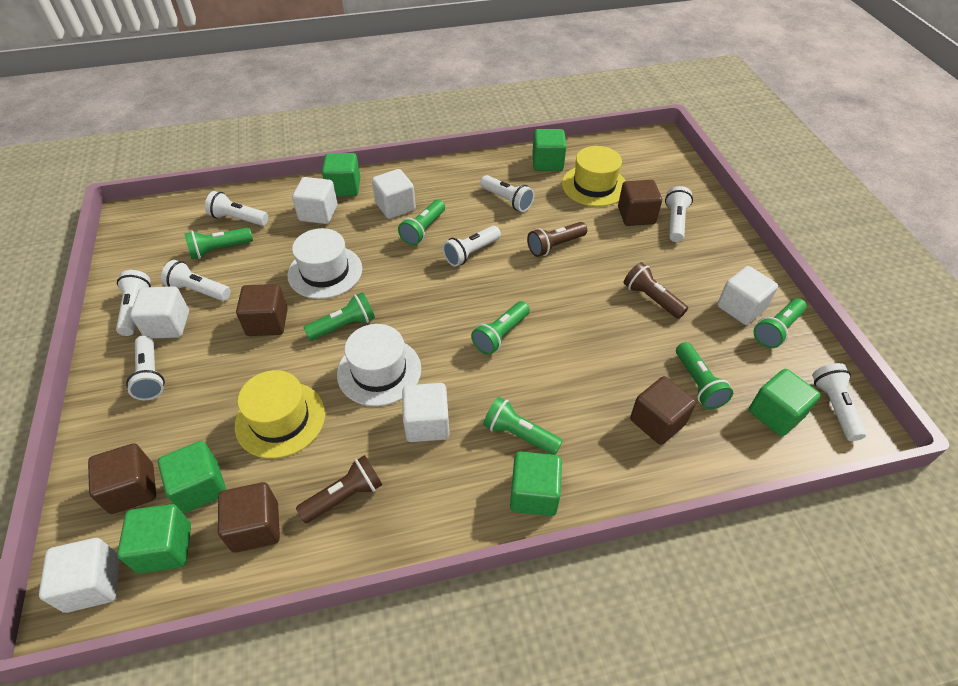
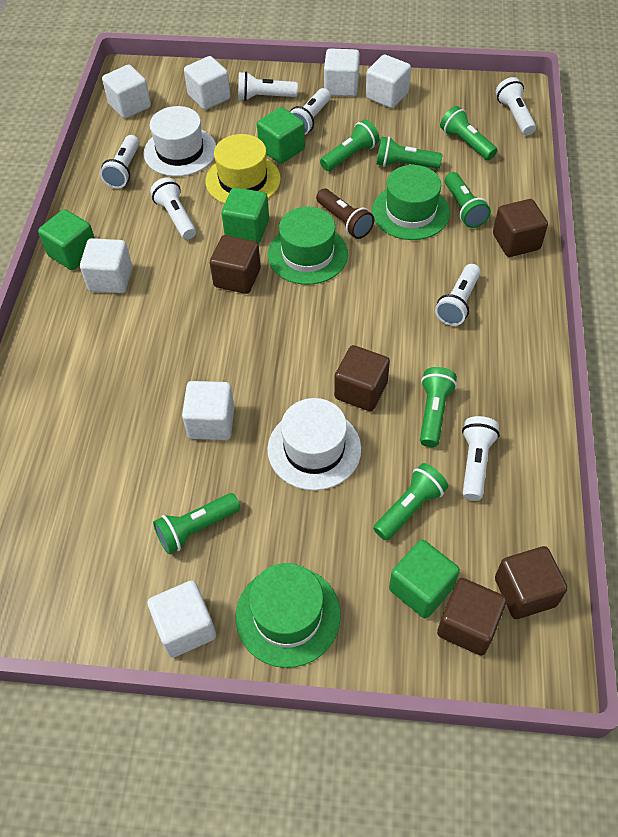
brown flashlight: [296,455,382,523] [527,222,587,257] [624,262,688,319] = 3 -> [316,189,374,239] = 1
green cube: [117,504,191,574] [158,441,226,513] [322,153,360,196] [510,451,562,516] [532,129,566,171] [749,369,820,436] = 6 -> [38,209,95,270] [222,187,269,243] [257,107,305,164] [389,540,460,619] = 4
green hat: none = 0 -> [236,563,341,668] [268,207,348,285] [372,165,450,240] = 3
white cube: [39,538,120,613] [130,286,189,339] [292,177,338,224] [372,169,416,219] [402,383,450,442] [717,266,778,325] = 6 -> [80,238,132,293] [102,65,151,119] [147,580,216,658] [182,381,235,440] [184,56,231,110] [324,48,360,97] [366,55,411,108] = 7
white flashlight: [116,270,151,336] [126,335,165,400] [161,260,231,301] [205,191,268,226] [442,226,501,267] [480,175,534,212] [665,186,693,242] [812,363,866,441] = 8 -> [100,135,140,189] [150,177,196,240] [238,72,298,101] [290,88,331,135] [435,264,481,326] [462,416,500,501] [496,77,536,136] = 7
yellow hat: [235,370,325,458] [562,146,626,207] = 2 -> [205,134,281,204] = 1

